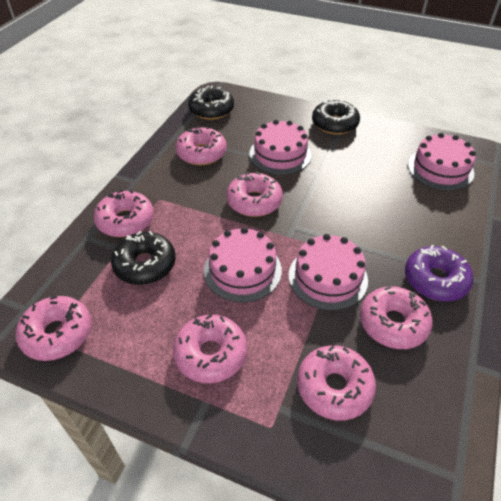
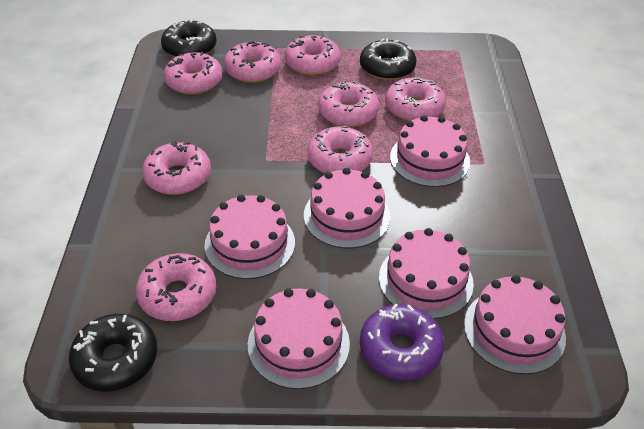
pink cake: [204,227,282,302] [249,120,311,175] [289,234,368,310] [408,133,476,190] = 4 -> [204,194,295,279] [248,288,350,389] [304,168,390,248] [379,228,474,319] [390,115,470,187] [464,275,566,374] = 6
pink donut: [16,296,91,361] [94,190,154,237] [173,314,247,383] [176,126,227,165] [226,172,283,217] [297,345,376,421] [360,286,432,349] = 7 -> [136,253,216,321] [142,141,211,195] [164,52,222,95] [224,41,281,83] [285,35,341,76] [308,126,373,173] [318,80,379,127] [385,77,446,121] = 8

